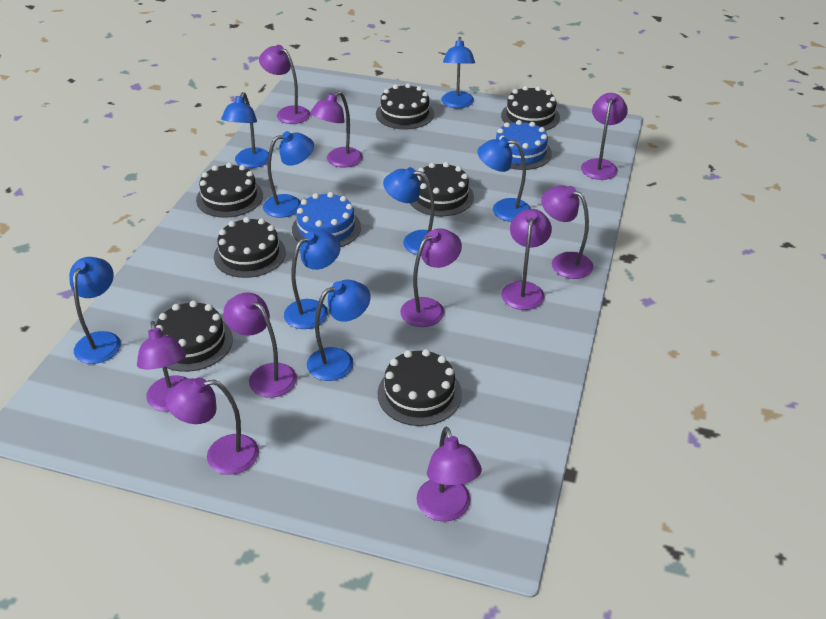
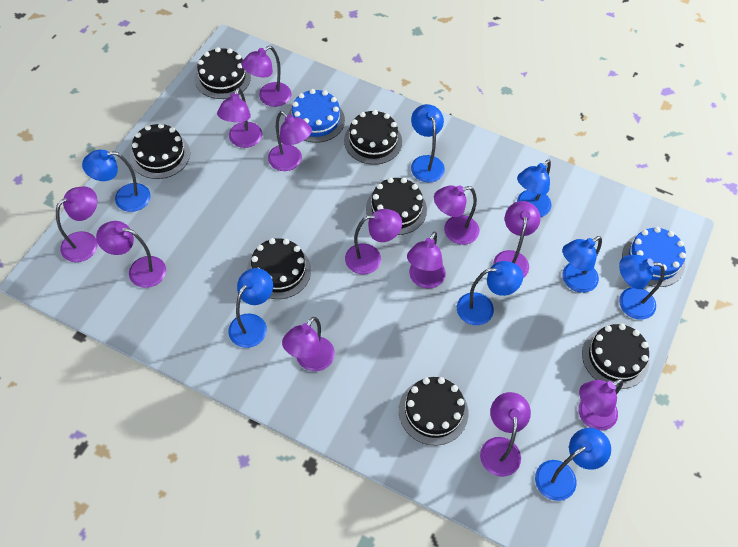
purple lamp: [137,321,188,411] [166,377,259,475] [223,292,297,398] [259,45,310,124] [310,91,363,167] [400,228,462,327] [417,427,482,522] [501,209,552,310] [541,185,593,279] [581,93,628,180] = 10 -> [56,186,98,262] [96,221,166,288] [217,88,262,148] [241,46,291,107] [268,111,312,171] [282,317,335,371] [345,209,402,274] [407,232,446,288] [434,185,479,245] [480,392,531,477] [493,201,540,278] [578,379,623,431] = 12

